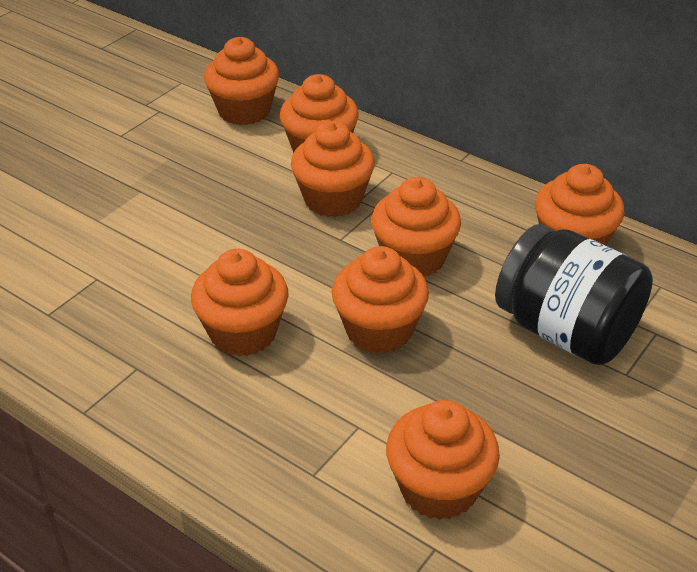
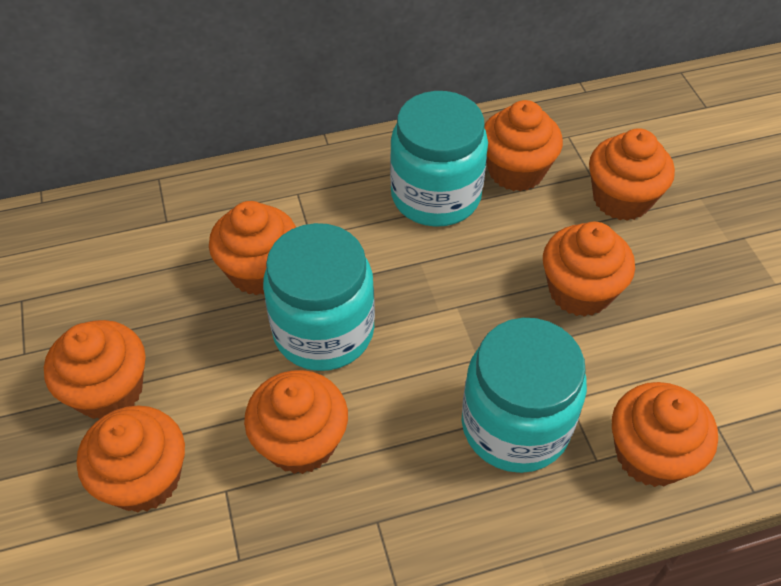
black jar: [495,224,653,365] = 1 -> none = 0
turquoise jar: none = 0 -> [263,223,375,371] [390,91,488,227] [462,318,587,473] = 3

